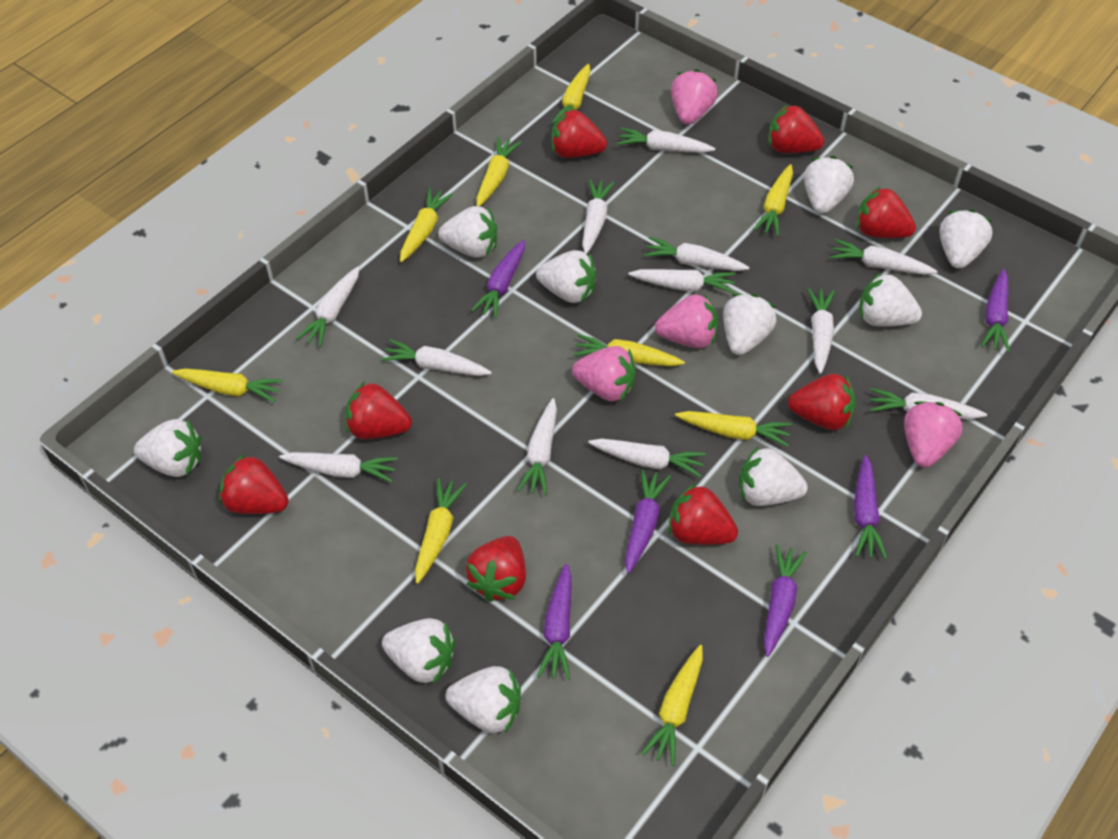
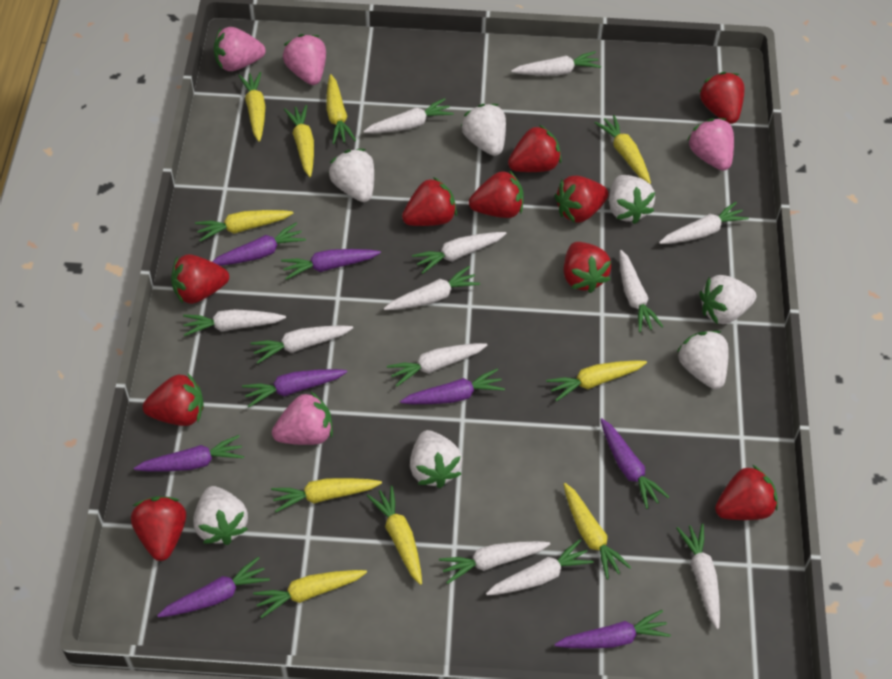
purple carrot: [471,240,525,318] [537,564,572,680] [625,469,671,573] [764,544,807,657] [854,455,887,559] [981,269,1010,352] = 6 -> [134,435,244,472] [157,557,270,617] [212,223,306,266] [242,369,347,407] [281,249,381,280] [400,369,505,404] [554,610,671,649] [600,418,669,509] = 8
red strawberry: [219,454,289,514] [345,381,412,439] [466,536,526,602] [551,109,607,158] [668,483,738,545] [769,104,824,153] [788,374,856,430] [857,186,916,238] = 8 -> [131,496,186,561] [143,374,204,426] [171,254,229,304] [402,177,457,226] [469,170,523,218] [508,125,562,172] [555,176,609,223] [564,242,611,293] [699,72,745,124] [715,465,778,520] = 10
white strawberry: [134,419,201,477] [382,618,456,685] [438,206,497,258] [446,666,521,733] [536,250,597,303] [723,294,777,355] [739,446,808,506] [804,156,854,214] [859,272,922,326] [940,209,992,269] = 10 -> [193,486,248,545] [329,149,374,202] [410,430,462,488] [461,104,506,156] [609,175,655,224] [677,331,729,389] [699,275,756,325] = 7
yellow carrot: [172,368,283,402] [400,188,453,262] [415,478,467,584] [477,137,521,206] [552,64,591,124] [573,334,685,366] [641,645,703,766] [675,411,792,447] [753,164,793,236] = 9 -> [195,210,293,242] [238,72,266,142] [253,570,367,618] [271,478,382,512] [284,105,314,177] [326,74,356,144] [367,486,422,585] [546,360,647,402] [564,483,631,579] [595,115,651,184] = 10

